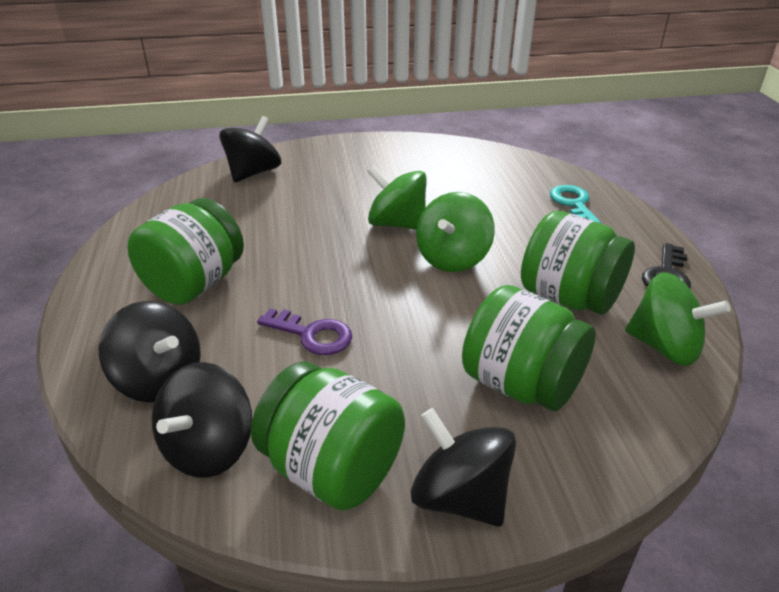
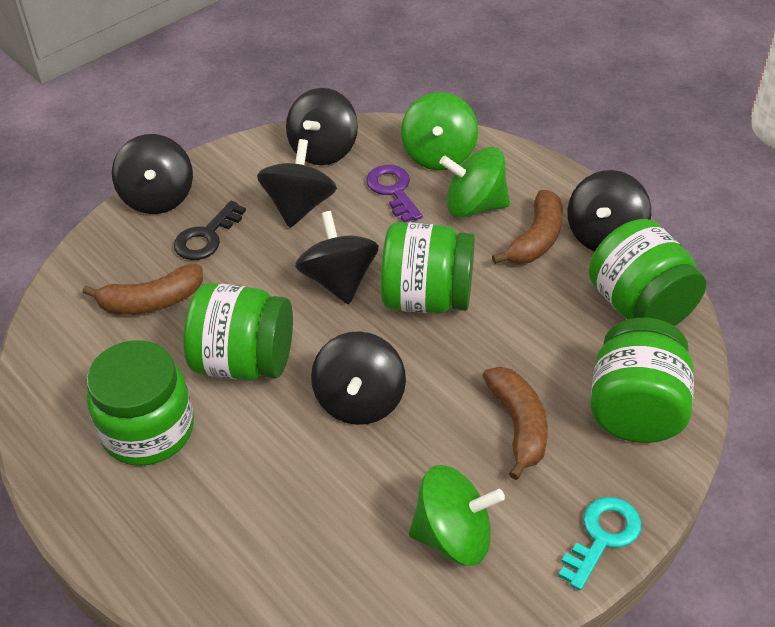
black spinning top: [98,301,201,403] [152,362,252,478] [219,116,281,182] [411,408,516,527] = 4 -> [112,134,193,214] [257,139,337,228] [286,88,358,165] [295,211,379,304] [311,331,406,425] [567,170,651,251] = 6
brown banana: none = 0 -> [83,264,203,315] [482,367,548,480] [492,190,563,264] = 3
green jar: [128,198,244,305] [251,362,405,510] [462,285,596,411] [521,211,635,315] = 4 -> [86,340,194,466] [183,283,293,380] [381,222,475,314] [589,219,706,326] [590,318,694,443] = 5

